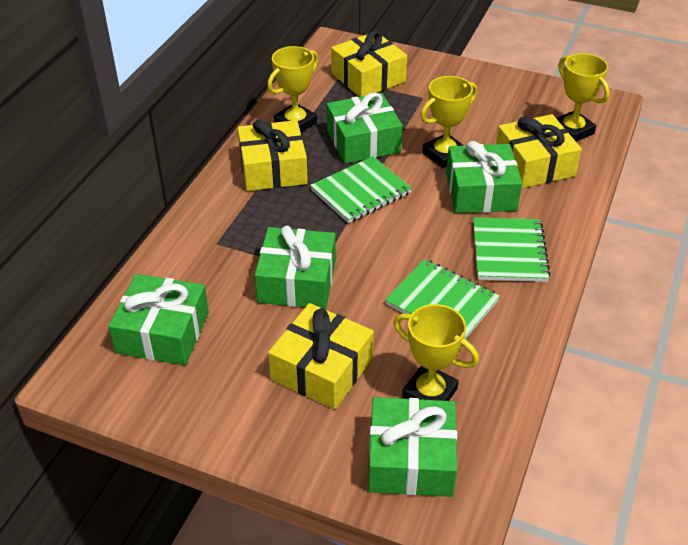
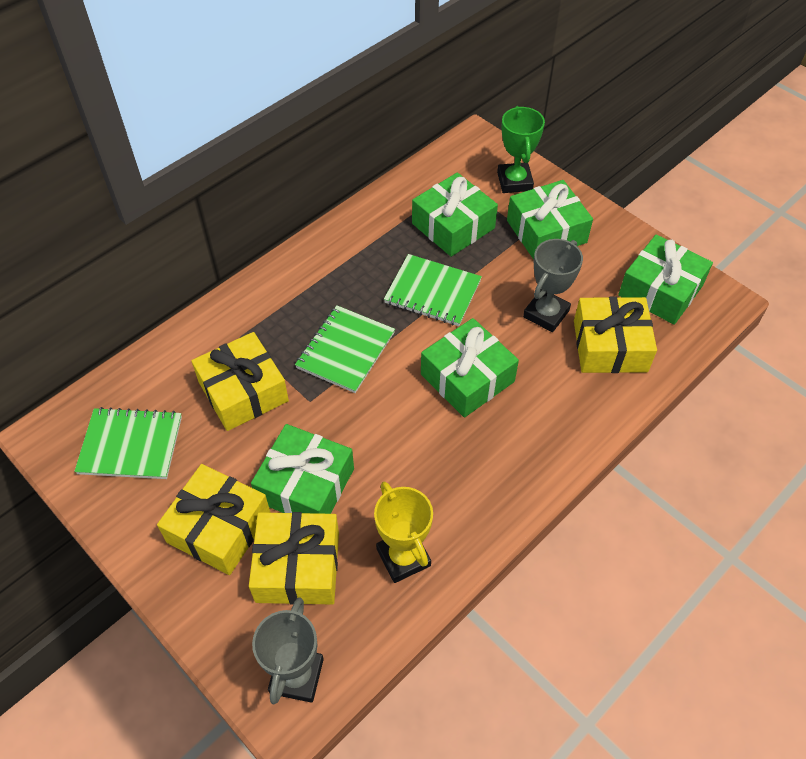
green trophy: none = 0 -> [497,106,545,193] = 1
grey trophy: none = 0 -> [252,597,324,704] [523,239,583,332] = 2
yellow trophy: [267,46,319,133] [393,304,479,401] [420,76,478,168] [556,53,610,142] = 4 -> [374,482,433,583] = 1

